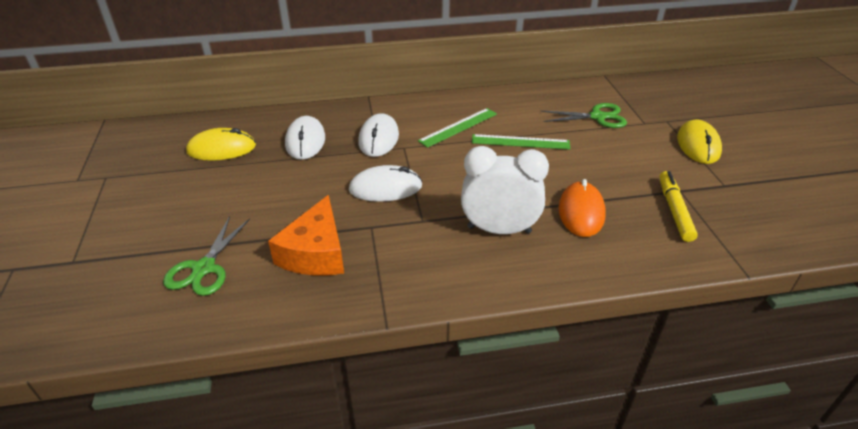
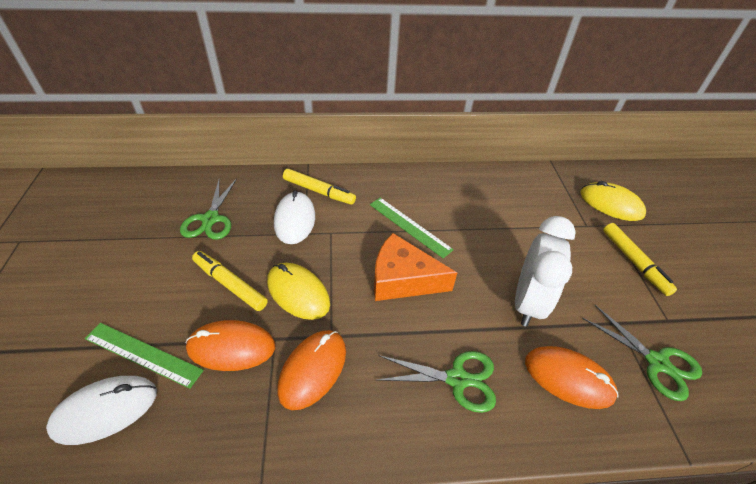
green scissors: [163,216,250,296] [541,103,627,128] = 2 -> [180,178,237,240] [377,351,496,413] [582,305,702,401] = 3
orange mouse: [558,179,606,237] = 1 -> [186,320,275,371] [277,330,346,410] [525,346,619,409] = 3
white mouse: [285,116,325,160] [349,165,422,202] [358,113,399,157] = 3 -> [46,376,157,445] [274,190,315,244] = 2
yellow marker: [659,171,698,242] = 1 -> [192,251,268,311] [283,169,356,205] [603,223,677,296] = 3

